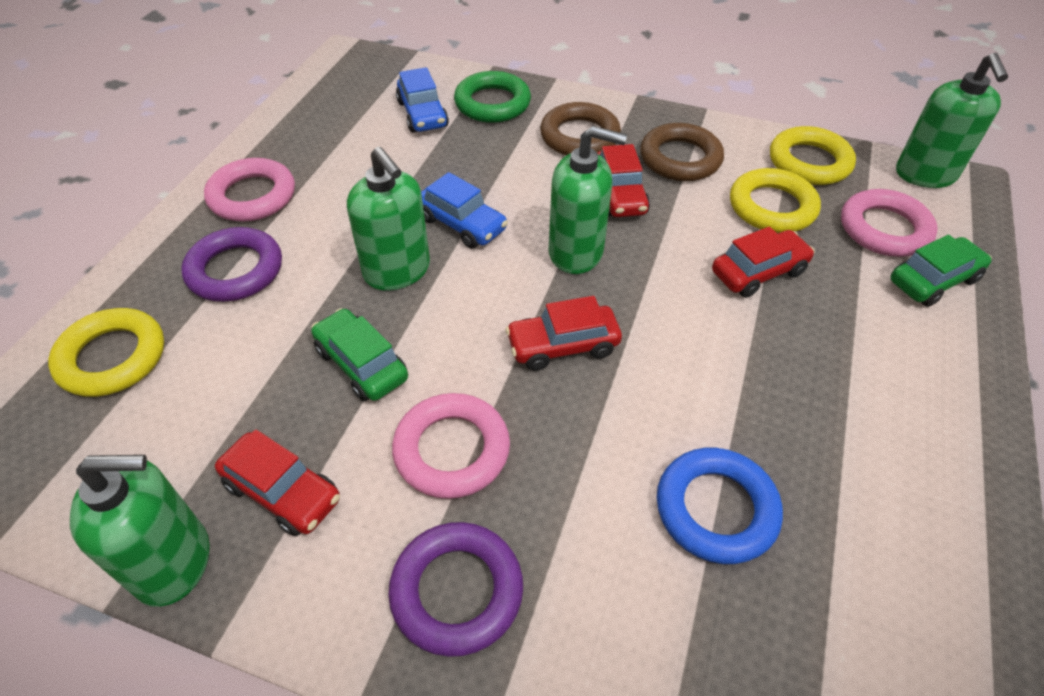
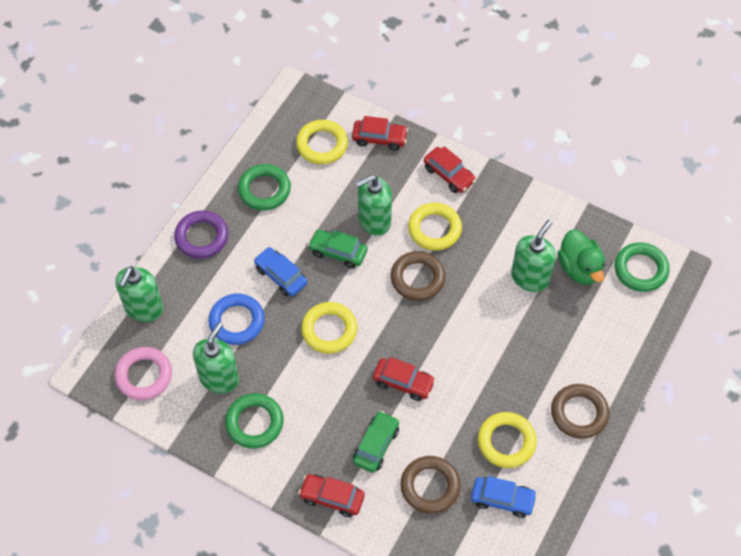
brown ring: [540,102,621,155] [640,123,724,181] = 2 -> [391,251,445,301] [400,456,460,514] [551,384,609,439] = 3
green duck: none = 0 -> [558,230,605,285] = 1
green ring: [454,71,531,123] = 1 -> [225,393,283,449] [238,164,291,211] [614,242,670,292] = 3
pink ring: [204,158,295,222] [392,393,510,499] [841,189,938,257] = 3 -> [115,347,172,400] = 1
purple ring: [181,227,282,302] [388,522,523,657] = 2 -> [174,210,228,259] = 1
yellow ring: [48,308,164,397] [730,168,821,233] [770,126,856,185] = 3 -> [296,120,348,165] [301,302,357,354] [408,203,462,251] [478,412,537,468] = 4

